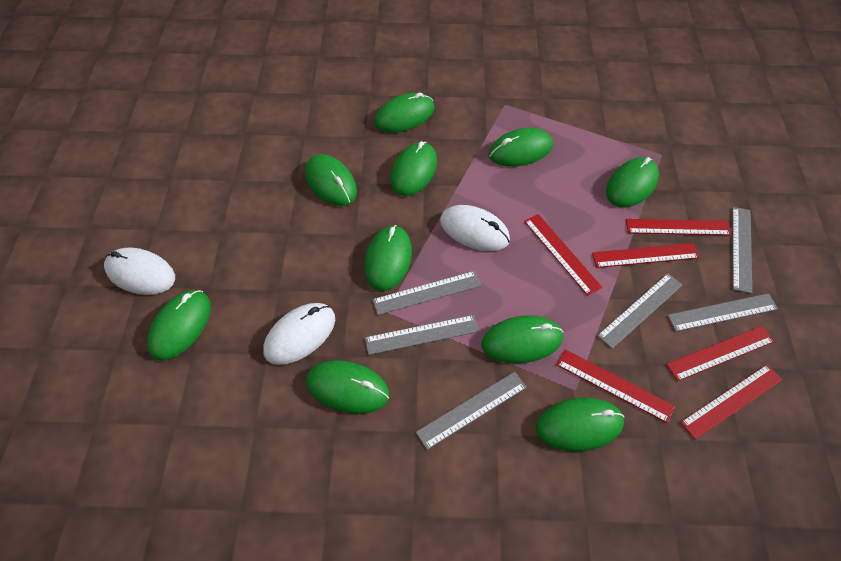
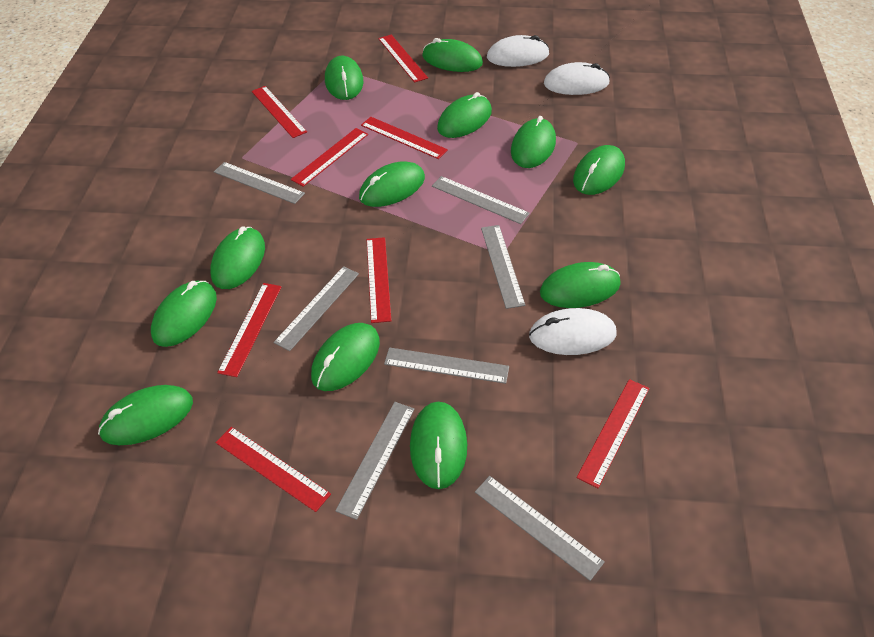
green mouse: [147,290,211,361] [305,154,357,206] [306,360,389,414] [365,225,412,291] [375,92,434,133] [391,141,437,196] [482,315,563,364] [488,128,553,167] [536,398,624,452] [606,157,659,207] = 10 -> [98,385,193,445] [151,281,217,347] [210,226,265,289] [311,323,380,391] [325,56,363,100] [359,161,425,207] [410,402,467,489] [422,38,483,72] [437,92,492,138] [511,116,556,168] [540,262,621,308] [573,145,625,195] = 12
grey ruler: [365,315,479,355] [372,271,481,315] [416,372,527,450] [597,273,682,349] [668,293,778,332] [732,207,752,294] = 6 -> [214,162,305,204] [273,266,359,351] [335,402,415,520] [384,347,509,384] [432,176,530,224] [475,476,605,581] [481,225,525,309] = 7
red ruler: [524,214,602,296] [556,349,675,423] [592,243,699,268] [626,219,731,236] [666,326,774,381] [680,364,782,440] = 6 -> [216,427,331,512] [217,283,282,377] [252,86,307,138] [291,128,368,187] [361,117,448,159] [367,237,391,323] [378,35,428,83] [577,379,650,488] = 8

